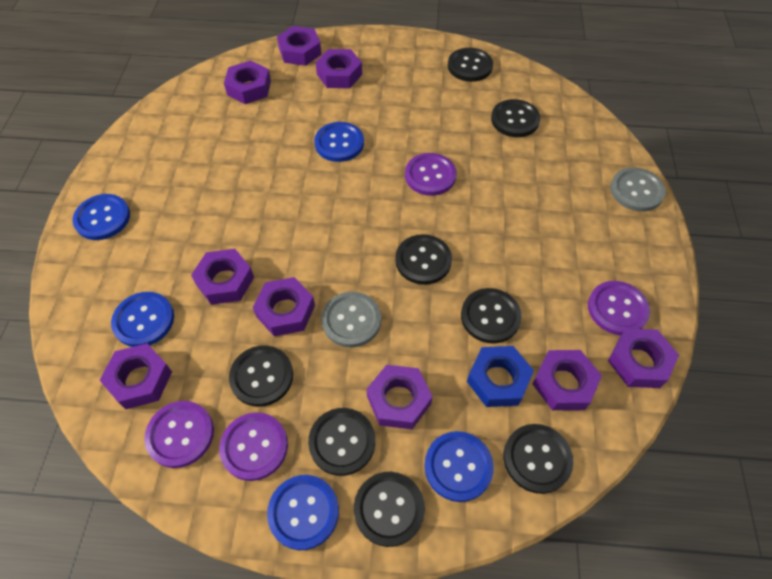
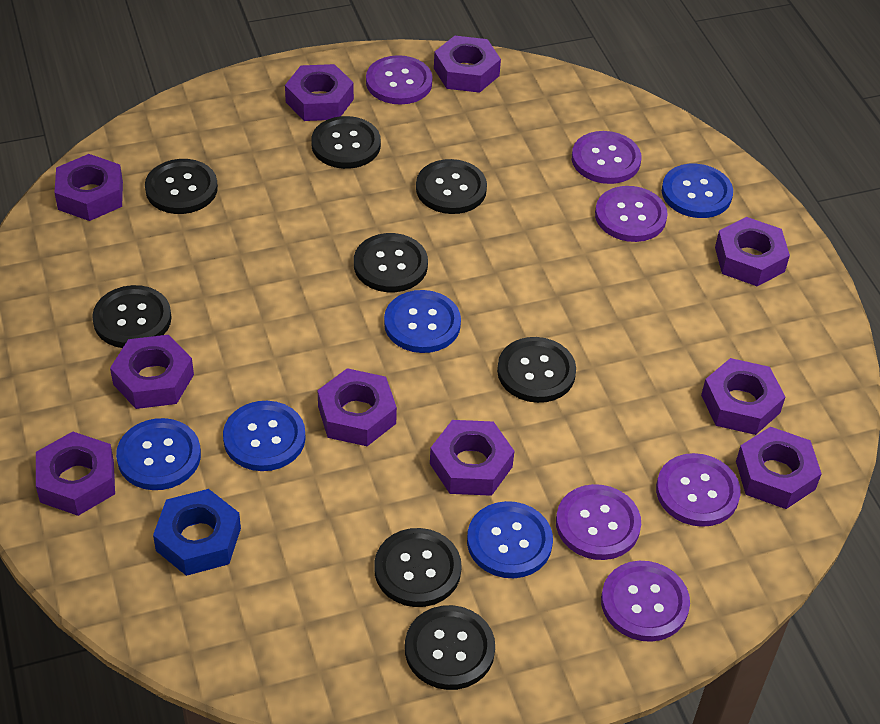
grey button: [321,292,381,347] [610,167,666,211] = 2 -> none = 0
purple button: [144,401,214,468] [219,412,288,481] [405,153,456,196] [588,281,650,335] = 4 -> [366,55,433,105] [556,484,641,560] [572,131,641,184] [595,186,668,242] [601,561,690,642] [656,453,741,527] = 6
purple nut: [100,343,172,409] [191,249,254,305] [224,60,271,104] [253,277,315,336] [277,26,322,66] [315,49,362,88] [367,365,432,429] [533,350,602,410] [608,328,679,388] = 9 -> [36,432,115,516] [54,154,123,221] [110,335,194,409] [285,64,354,121] [318,368,397,446] [430,420,514,496] [434,36,501,93] [701,358,785,435] [715,217,790,286] [736,427,822,509] = 10

